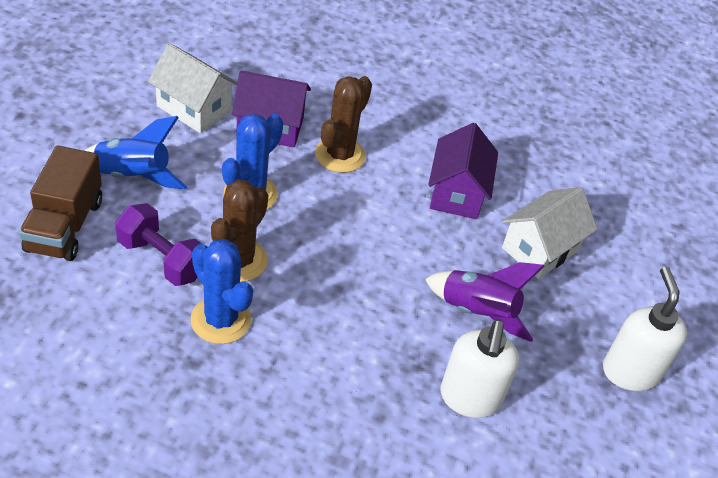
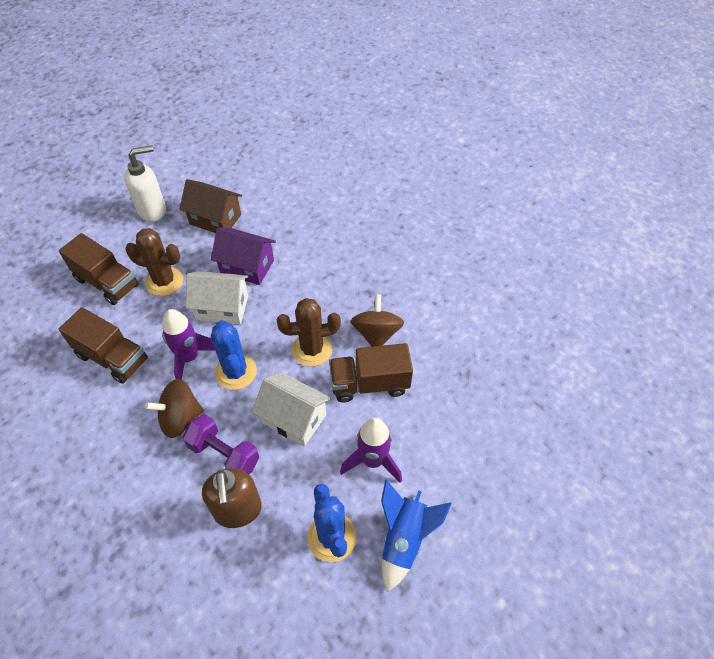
brown house: none = 0 -> [179,179,242,233] = 1
brown soap dispenser: none = 0 -> [202,468,262,528] = 1
brown spinning top: none = 0 -> [145,379,204,438] [351,294,404,347] = 2
brown truck: [19,146,102,261] = 1 -> [59,233,139,305] [59,307,148,384] [329,343,413,402] = 3
purple house: [232,71,311,148] [428,123,498,219] = 2 -> [211,228,276,285] = 1
purple rocket: [425,262,545,342] = 1 -> [162,309,215,380] [340,418,402,483] = 2
white soap dispenser: [440,320,519,418] [603,267,687,391] = 2 -> [124,145,166,222] = 1

